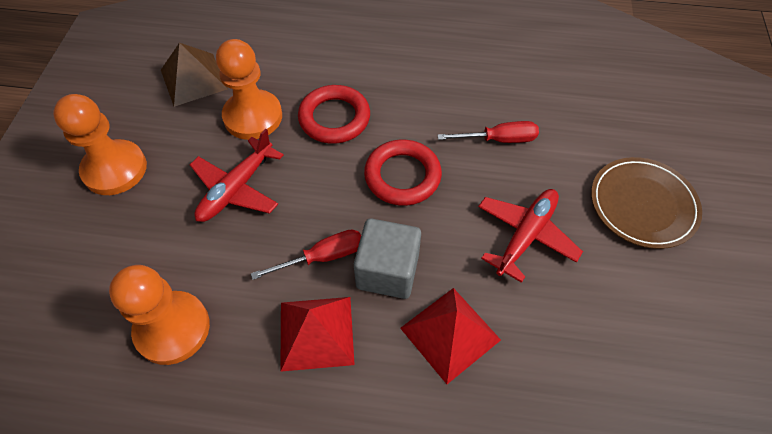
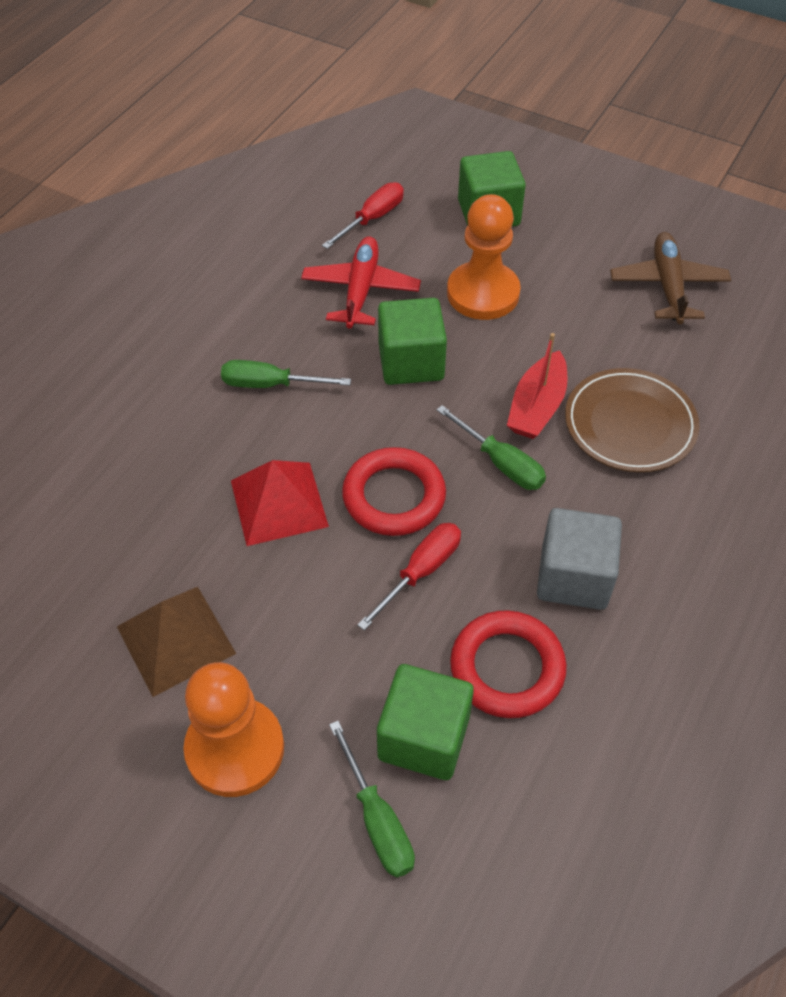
brown plane: none = 0 -> [610,232,731,324] = 1
green cube: none = 0 -> [377,664,474,780] [378,298,447,385] [458,151,526,227] = 3
green screwdriver: none = 0 -> [221,360,351,388] [329,721,415,878] [437,405,546,490] = 3
orange pawn: [53,94,147,195] [109,265,210,365] [216,39,282,140] = 3 -> [183,662,284,797] [447,194,521,320] = 2
red boat: none = 0 -> [507,333,568,439] = 1
red plane: [190,128,284,222] [478,189,583,283] = 2 -> [301,236,421,329] = 1
red pyramid: [280,297,355,372] [400,288,501,384] = 2 -> [231,460,329,546] = 1

